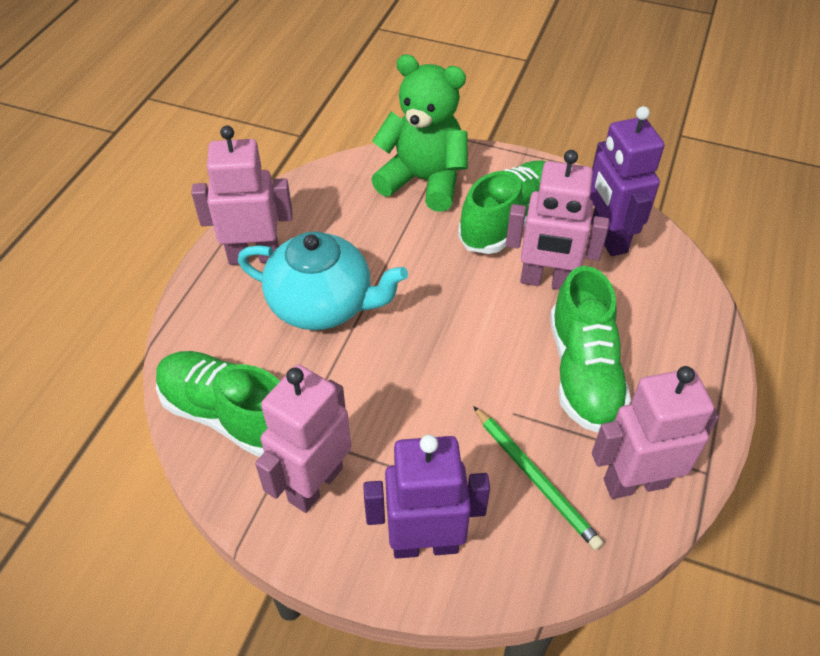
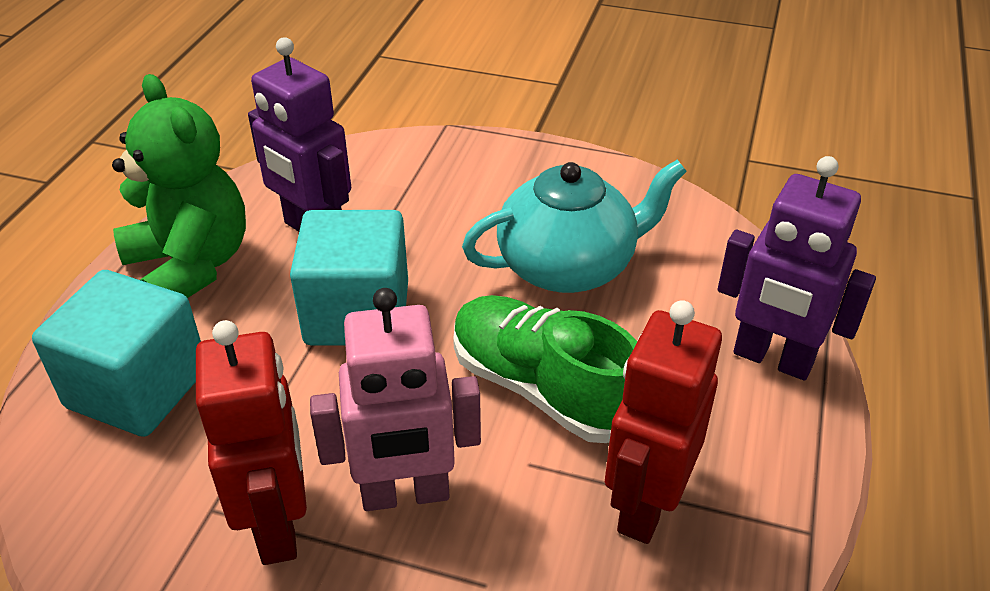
green pencil: [473,406,604,550] = 1 -> none = 0
green shoe: [156,351,280,457] [458,160,546,254] [550,266,631,433] = 3 -> [453,295,637,443] = 1
pink robot: [191,125,293,265] [255,365,351,513] [506,150,609,290] [592,366,719,499] = 4 -> [310,288,481,511] = 1
red robot: none = 0 -> [196,320,307,565] [605,300,722,544] = 2
turquoise cube: none = 0 -> [32,270,201,437] [290,210,408,345] = 2

